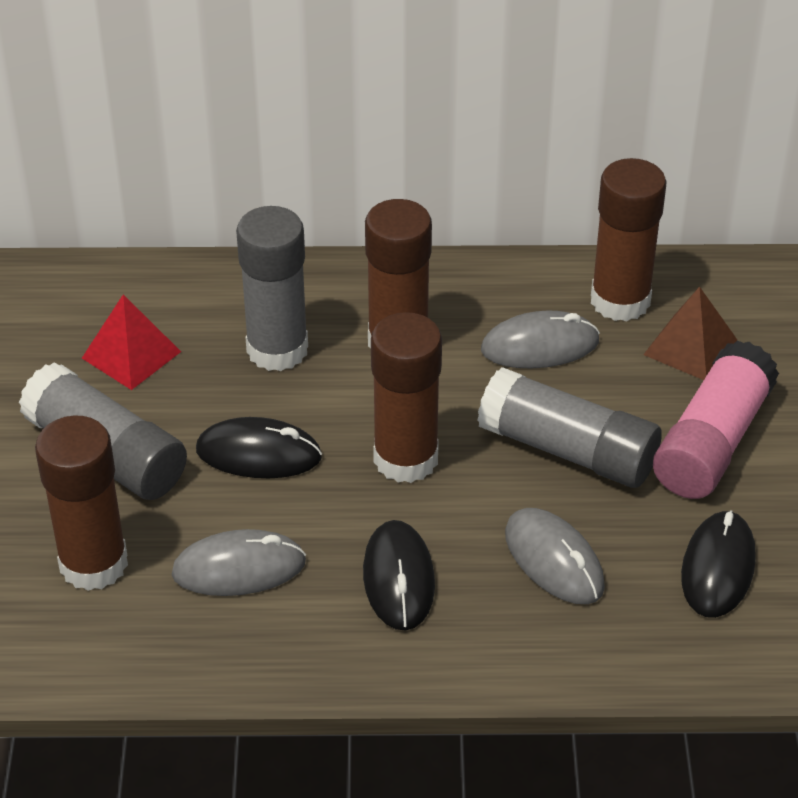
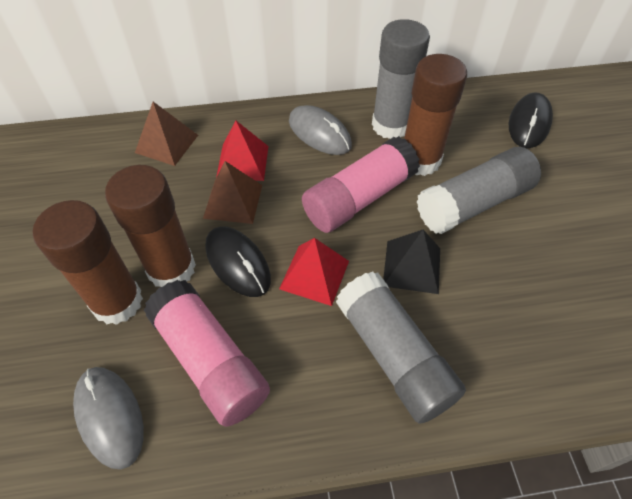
black mouse: [196,417,322,478] [363,520,435,630] [681,510,756,618] = 3 -> [205,226,271,297] [509,92,553,148] = 2
black pyramid: none = 0 -> [383,230,440,294] = 1
brown glue stick: [35,415,128,591] [365,199,432,348] [371,312,442,483] [591,158,666,321] = 4 -> [33,200,143,325] [105,165,196,287] [404,54,467,176] = 3
brown pyramid: [643,286,737,380] = 1 -> [135,102,198,166] [203,161,262,224] = 2
grey mouse: [171,529,306,596] [481,311,600,368] [505,508,605,604] = 3 -> [73,367,144,470] [289,105,352,155] = 2
pink glue stick: [653,340,779,499] = 1 -> [144,280,270,427] [302,136,420,233] = 2
red pyramid: [82,294,181,390] = 1 -> [216,121,268,181] [279,238,349,306] = 2

